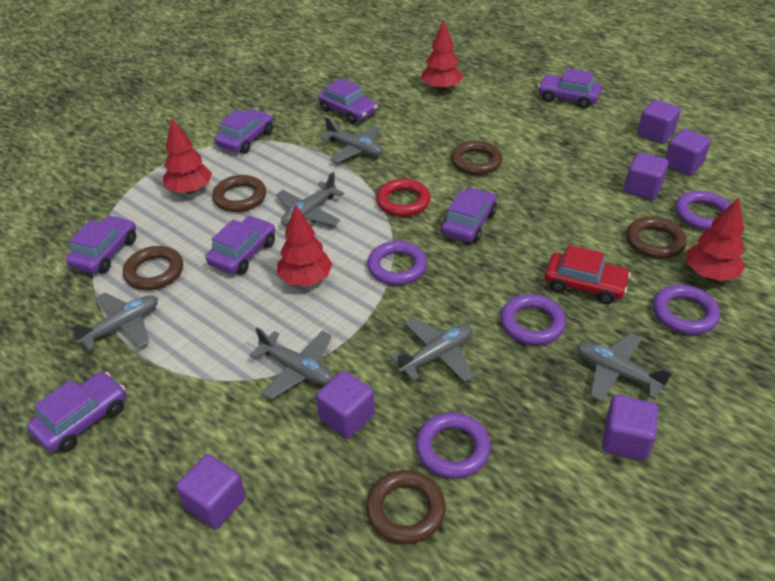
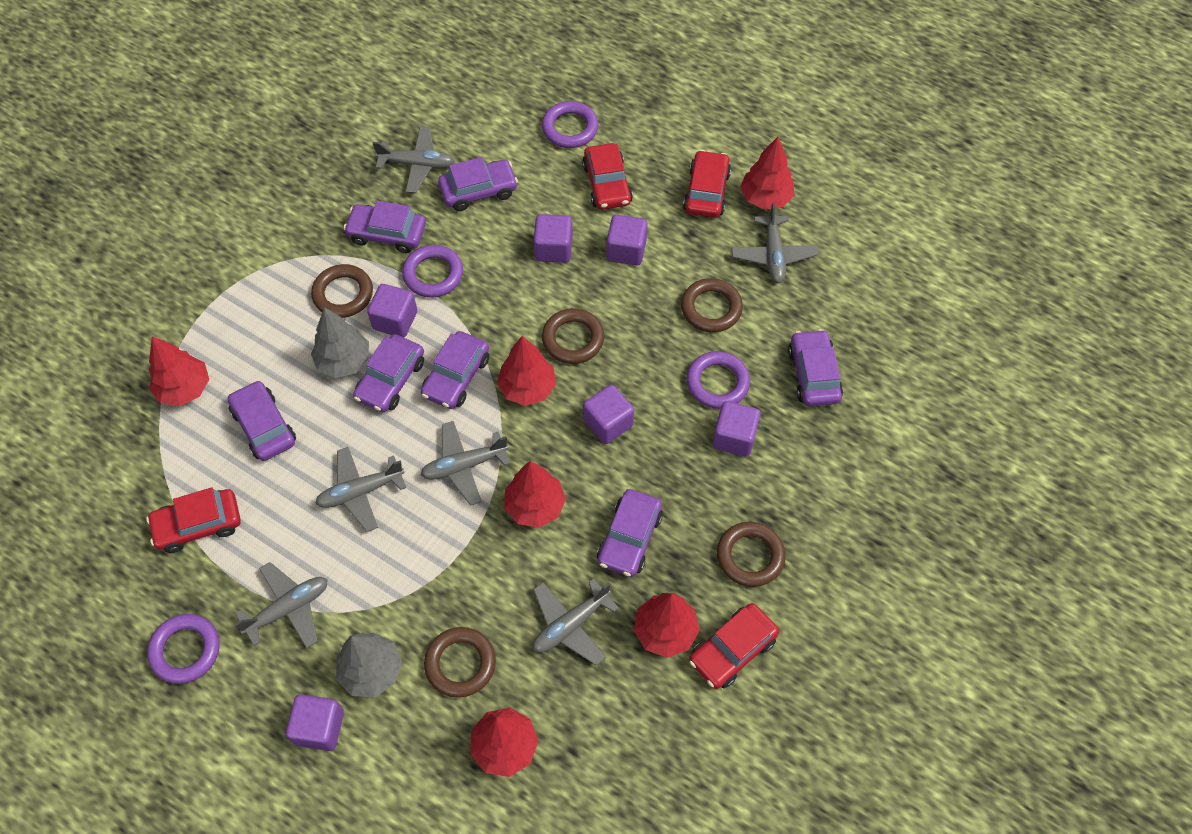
grey tree: none = 0 -> [311,307,369,378] [336,632,402,697] = 2
purple ring: [367,241,427,285] [416,412,491,479] [500,294,566,345] [653,285,720,335] [675,191,731,230] = 5 -> [147,614,219,684] [402,245,463,298] [542,101,598,148] [686,351,750,409] = 4
red car: [545,245,631,304] = 1 -> [146,487,241,553] [582,143,633,210] [683,150,731,218] [689,603,779,689] = 4
red ring: [376,179,431,217] = 1 -> none = 0
red tree: [163,118,212,194] [277,204,333,286] [422,19,463,91] [686,198,746,281] = 4 -> [149,336,209,406] [470,708,538,777] [497,336,556,406] [504,461,566,528] [634,593,699,658] [740,137,794,210] = 6

